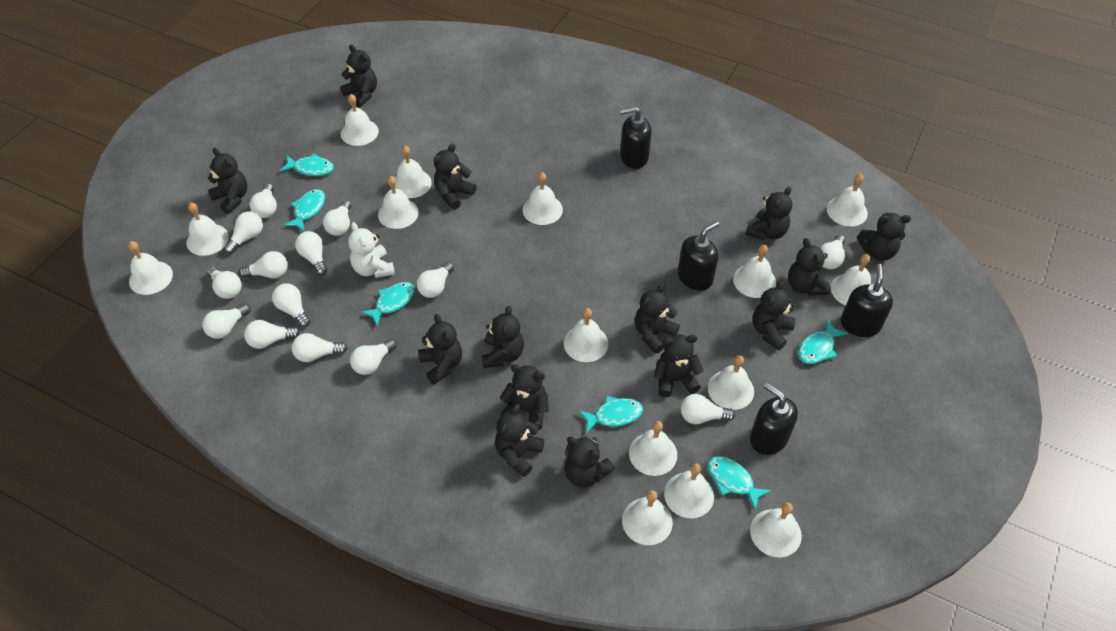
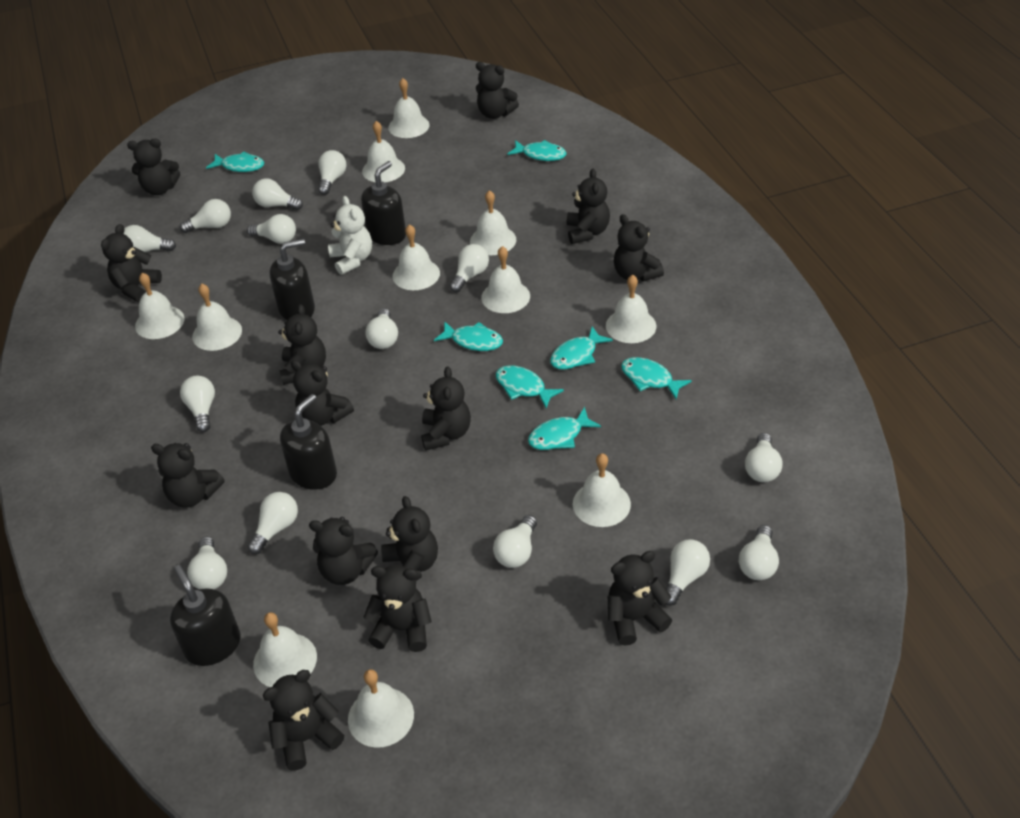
turquoise fish: [280,154,334,176] [284,189,325,231] [361,282,415,326] [579,396,643,434] [708,456,772,510] [798,319,848,364] = 6 -> [206,152,264,172] [434,321,503,351] [496,365,564,408] [507,140,567,161] [528,407,601,450] [550,326,613,370] [621,357,692,399] = 7
white bell: [128,241,173,295] [186,203,229,256] [341,94,379,146] [378,176,419,229] [395,146,432,198] [523,172,563,225] [564,308,608,362] [622,490,673,545] [629,421,677,476] [664,463,714,518] [708,355,754,410] [733,245,776,298] [750,502,802,558] [827,174,868,227] [831,254,871,306] = 15 -> [135,273,184,339] [192,284,242,351] [253,612,317,687] [348,669,414,748] [362,121,405,182] [388,78,430,138] [393,224,440,290] [470,190,516,255] [481,246,530,313] [573,453,631,527] [606,275,657,343] = 11

